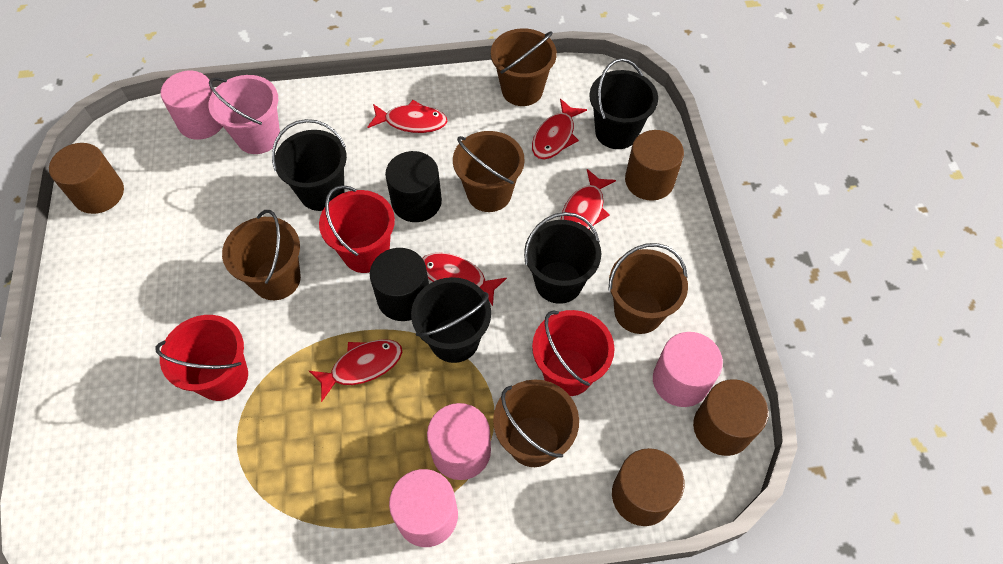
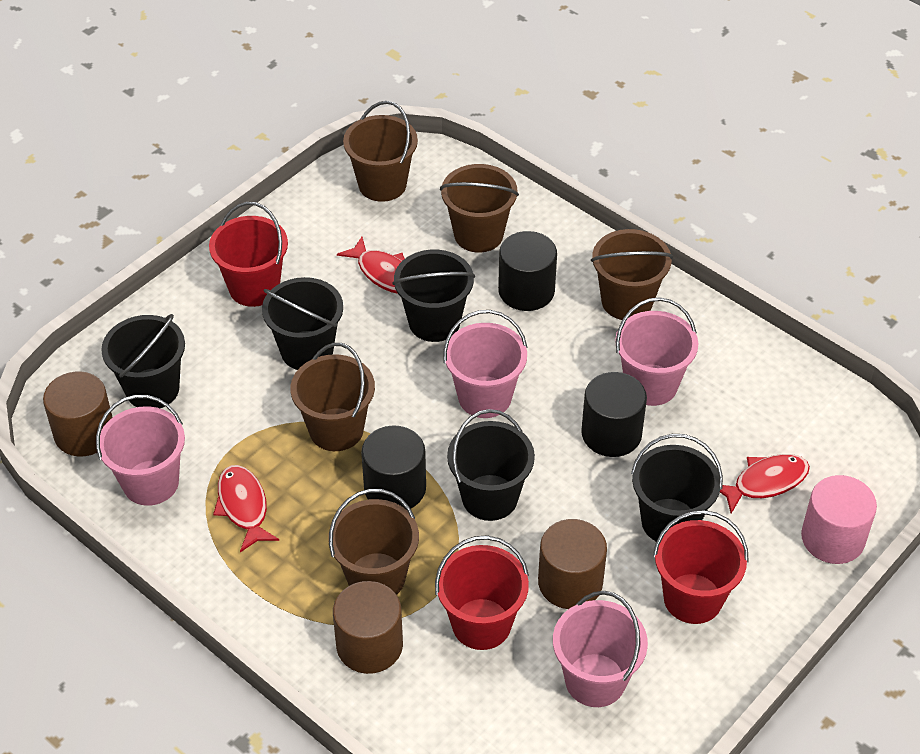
black bucket: [272,119,347,211] [411,277,491,363] [524,212,601,304] [589,58,658,149] = 4 -> [101,314,185,408] [262,277,343,370] [392,249,475,342] [447,409,535,521] [631,434,723,541] = 5
black cylinder: [370,248,429,321] [385,151,442,222] = 2 -> [361,425,426,510] [498,231,557,311] [581,372,647,457] = 3
brown cylinder: [49,143,124,214] [612,448,684,526] [625,130,684,201] [693,379,769,456] = 4 -> [43,371,113,457] [333,581,403,674] [538,519,607,609] = 3
pink bucket: [208,75,280,154] = 1 -> [96,395,185,506] [443,310,528,418] [553,591,648,707] [615,297,698,406] = 4
pink cylinder: [161,71,223,140] [389,469,458,547] [427,403,491,480] [653,332,723,407] = 4 -> [801,475,877,564] = 1
red fish: [309,339,402,402] [368,100,447,133] [422,253,507,306] [532,99,587,159] [561,169,616,230] = 5 -> [213,465,279,552] [337,237,405,294] [720,454,810,514] = 3

